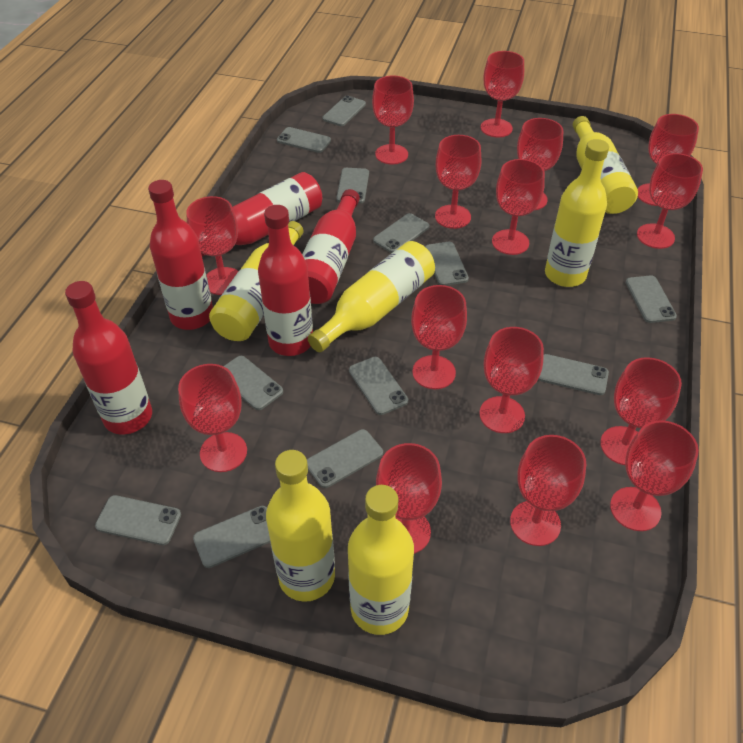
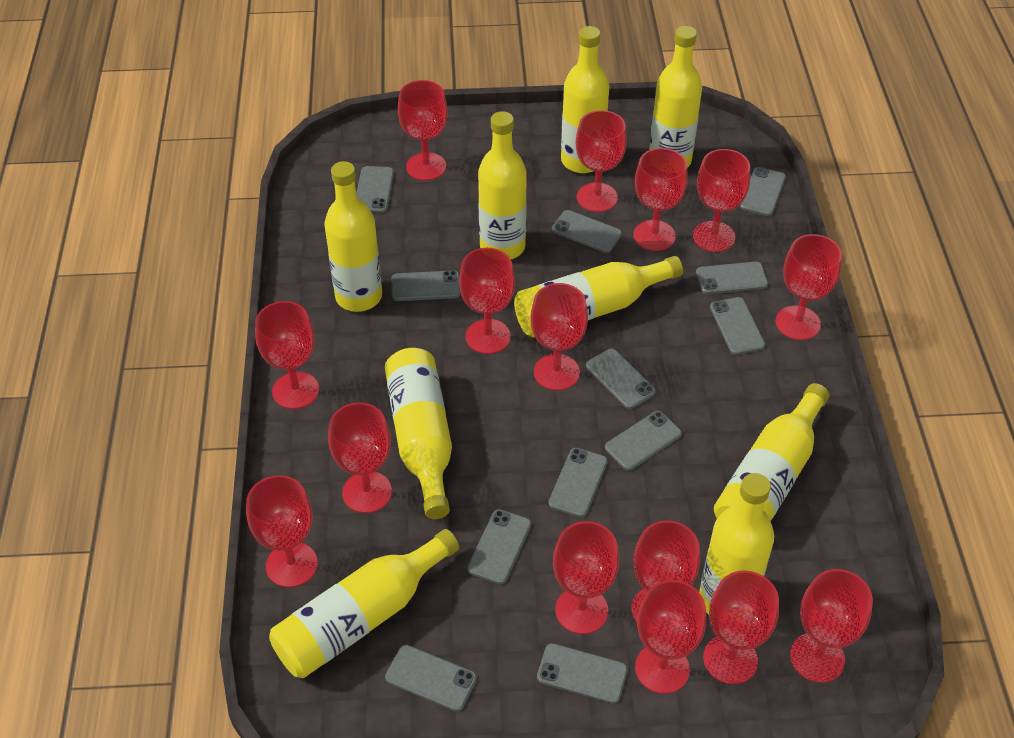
red bottle: [65,281,152,435] [148,180,213,330] [201,172,322,257] [258,205,313,356] [302,189,360,304] = 5 -> none = 0
yellow bottle: [209,221,303,341] [266,450,335,602] [308,241,435,352] [348,485,414,635] [545,139,609,287] [573,116,638,214] = 6 -> [269,529,459,678] [325,161,382,312] [385,348,452,519] [478,111,527,259] [514,256,683,338] [561,26,609,173] [650,26,702,168] [699,473,774,615] [714,383,829,521] = 9

